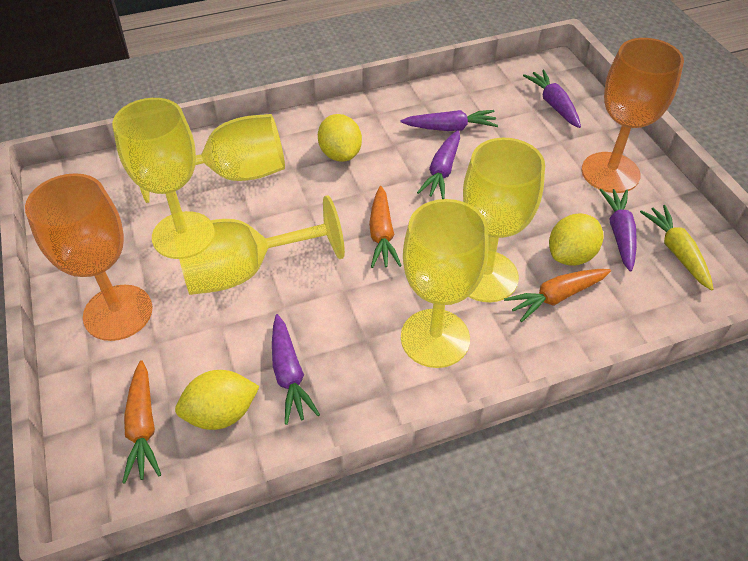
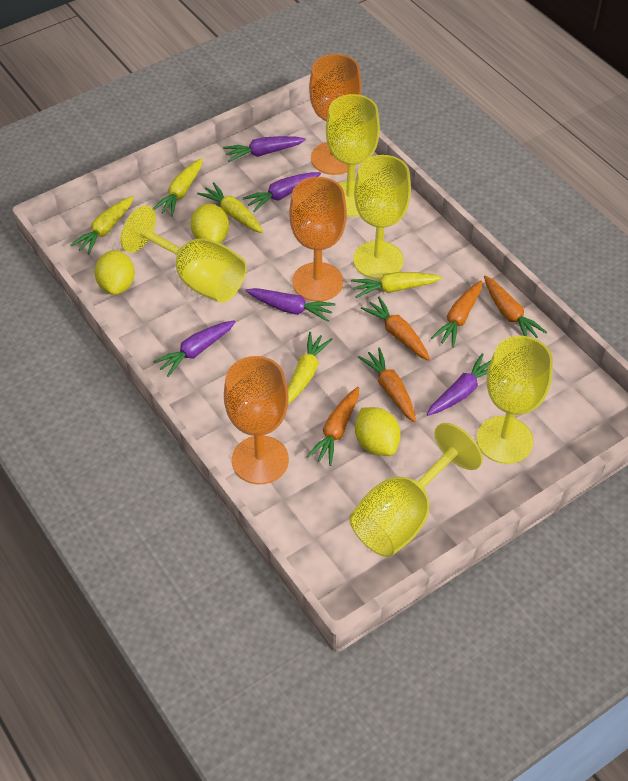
orange carrot: [122,360,161,484] [369,186,402,268] [504,269,611,322] = 3 -> [306,387,359,466] [358,348,416,423] [361,297,430,361] [431,281,482,348] [484,276,547,338] = 5
orange goblet: [25,173,153,341] [581,38,684,193] = 2 -> [224,356,289,484] [289,177,347,302] [309,54,362,175] = 3
yellow carrot: [640,205,713,290] = 1 -> [70,196,134,255] [153,158,203,217] [197,182,264,233] [288,332,333,404] [351,272,442,298] = 5

